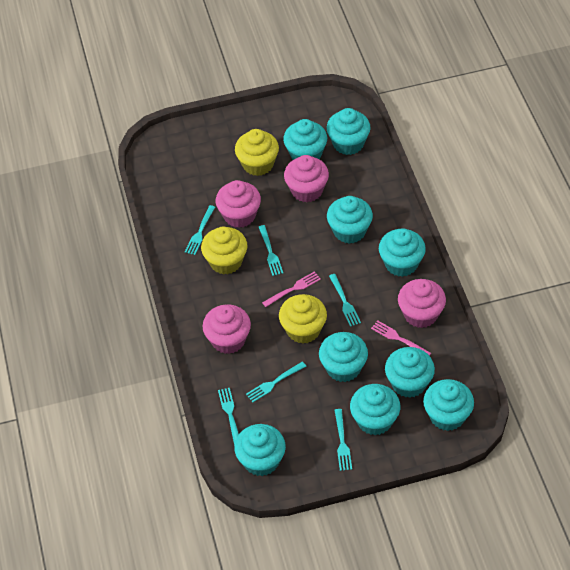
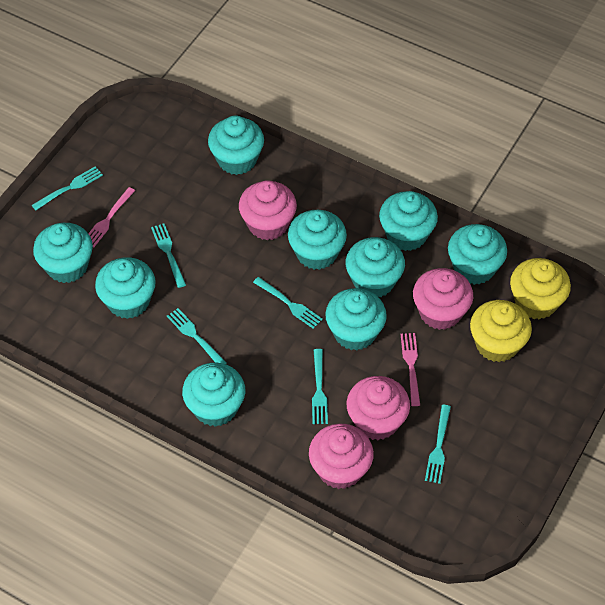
yellow cupcake: [201,227,247,275] [235,129,279,176] [279,294,327,344] = 3 -> [470,300,532,362] [510,258,571,320] = 2

